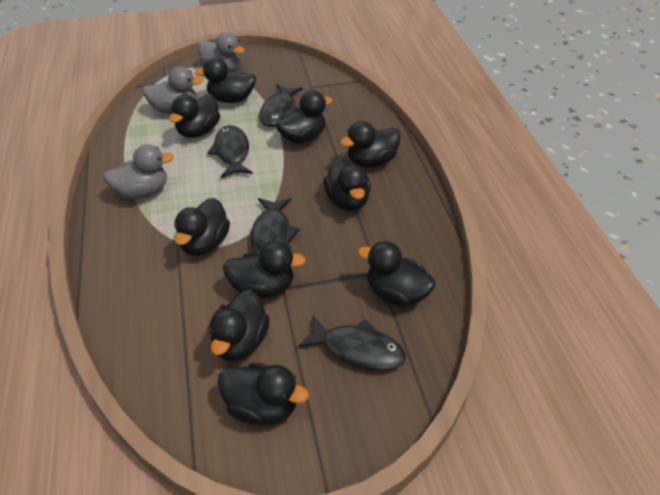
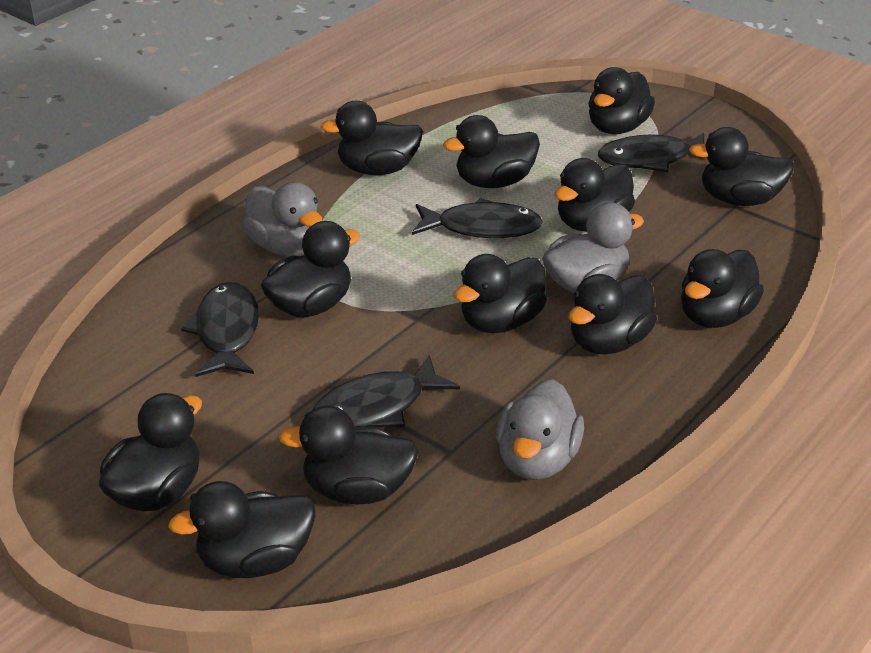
black duck: [169,94,220,138] [174,198,230,256] [195,57,256,103] [209,290,270,361] [217,363,309,425] [223,241,306,299] [275,90,332,144] [323,158,371,211] [340,121,401,168] [358,241,436,307] = 10 -> [99,393,202,511] [168,481,315,578] [261,221,360,317] [279,406,419,505] [320,101,423,175] [443,115,540,188] [454,254,547,333] [554,158,635,231] [568,274,657,354] [588,67,655,134] [681,249,764,328] [689,127,794,206] = 12

